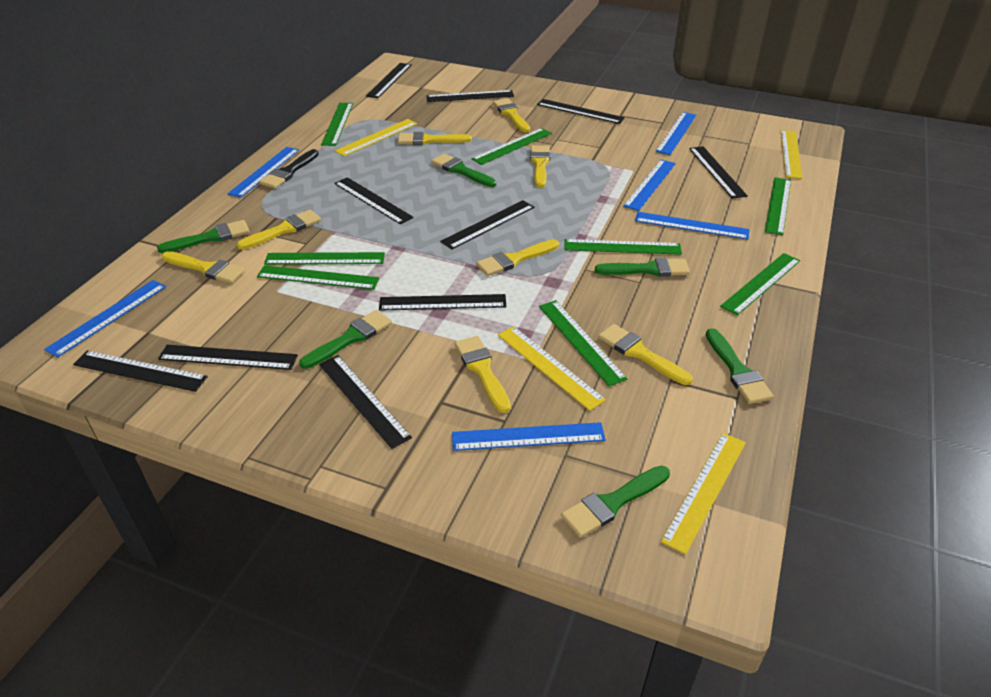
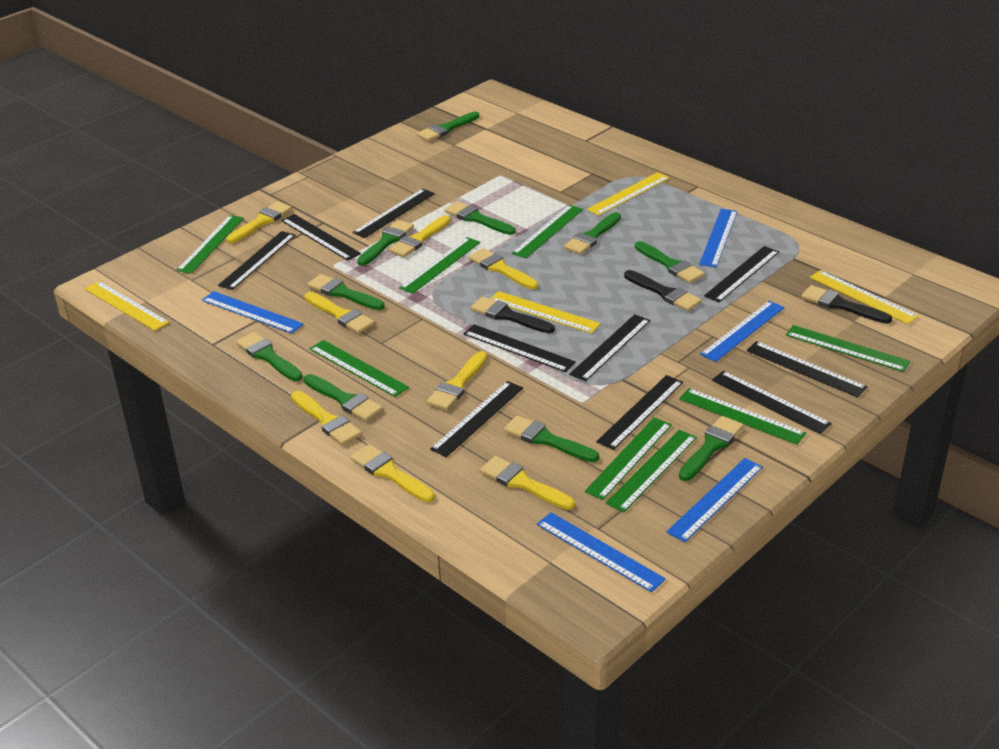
black brush: [259,149,319,189] = 1 -> [470,296,555,333] [624,270,702,311] [801,285,892,323] = 3
blue ruler: [44,280,166,358] [227,147,299,198] [452,422,606,451] [623,160,676,211] [635,212,750,240] [656,112,696,155] = 6 -> [202,291,304,333] [537,512,666,592] [666,458,763,542] [699,209,738,267] [700,301,785,362] = 5
green brush: [157,220,250,253] [299,310,392,369] [431,154,496,187] [561,466,670,538] [595,258,690,277] [706,328,774,404] = 6 -> [236,332,303,381] [304,374,383,421] [307,274,385,310] [357,220,414,266] [417,111,479,141] [444,201,516,235] [504,415,599,462] [564,212,621,255] [635,241,705,283] [679,416,743,481] = 10

